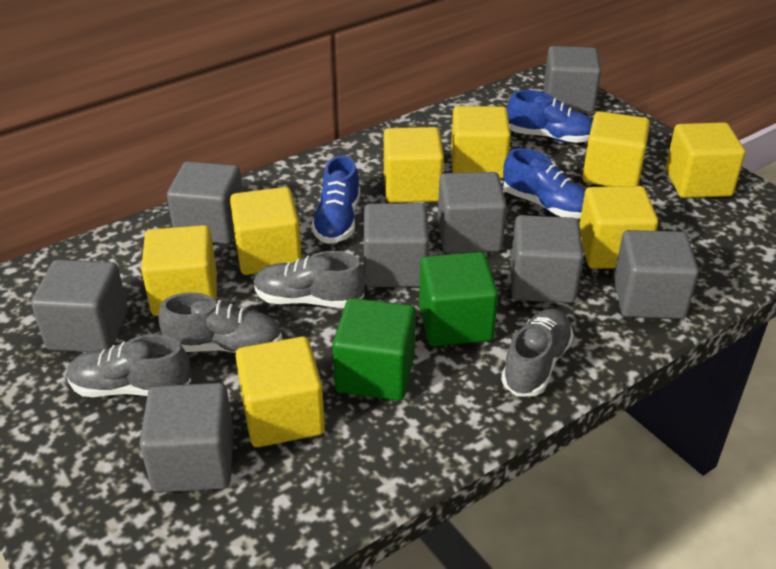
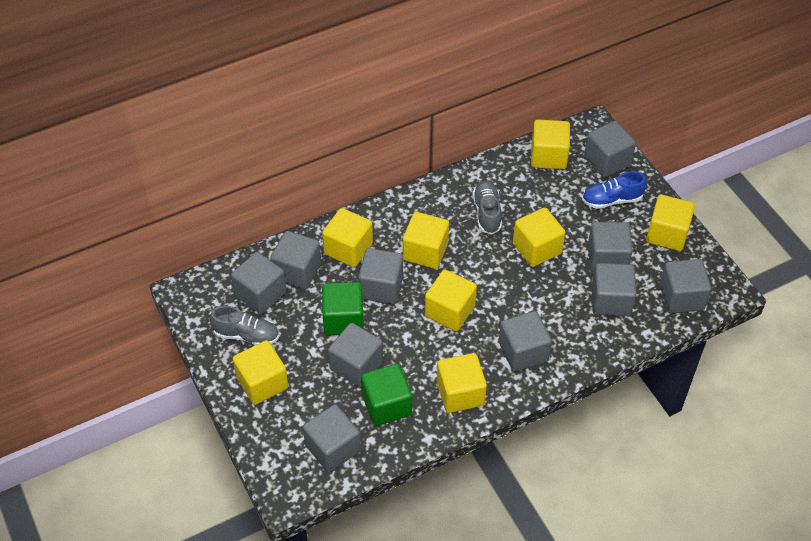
blue shoe: [311,155,360,244] [503,148,585,219] [507,90,593,143] = 3 -> [582,171,647,209] = 1
grey cube: [31,260,128,352] [139,383,234,493] [167,161,243,244] [364,203,429,287] [438,172,507,253] [511,215,584,303] [544,46,601,113] [614,230,699,319] = 8 -> [231,252,286,314] [270,231,321,289] [303,404,361,472] [328,323,383,387] [358,248,403,304] [499,311,552,372] [584,121,636,177] [588,222,633,273] [591,263,637,316] [660,259,712,313] = 10
grey shoe: [67,334,191,397] [159,292,282,353] [254,251,365,308] [501,308,574,396] = 4 -> [210,306,279,345] [472,181,502,235] = 2

